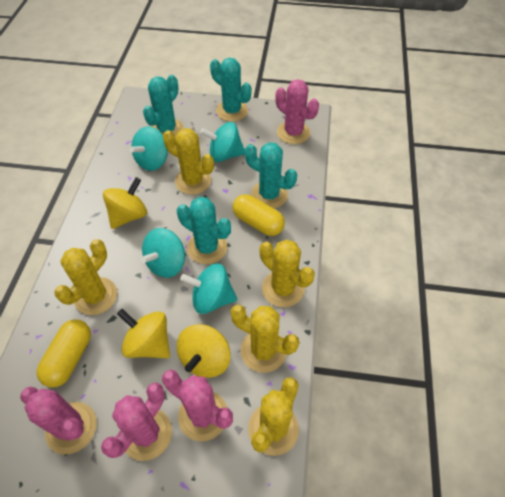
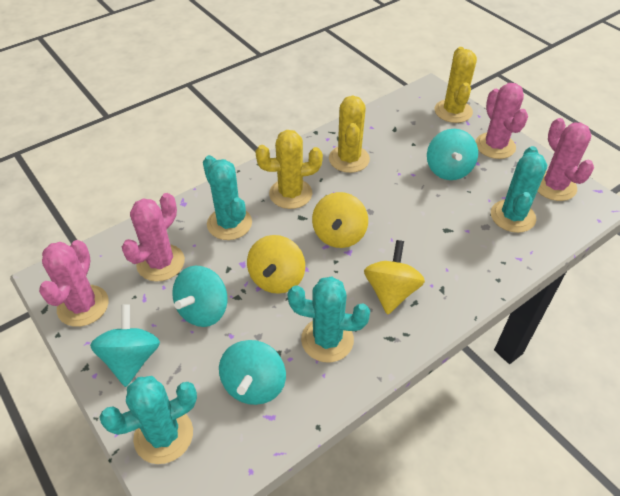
yellow cactus: [54,239,117,315] [163,128,214,195] [231,305,299,373] [248,377,299,456] [260,240,315,307] = 5 -> [255,130,323,209] [329,96,370,173] [435,47,477,123] = 3
yellow capsule: [37,319,91,388] [232,194,285,236] = 2 -> none = 0

